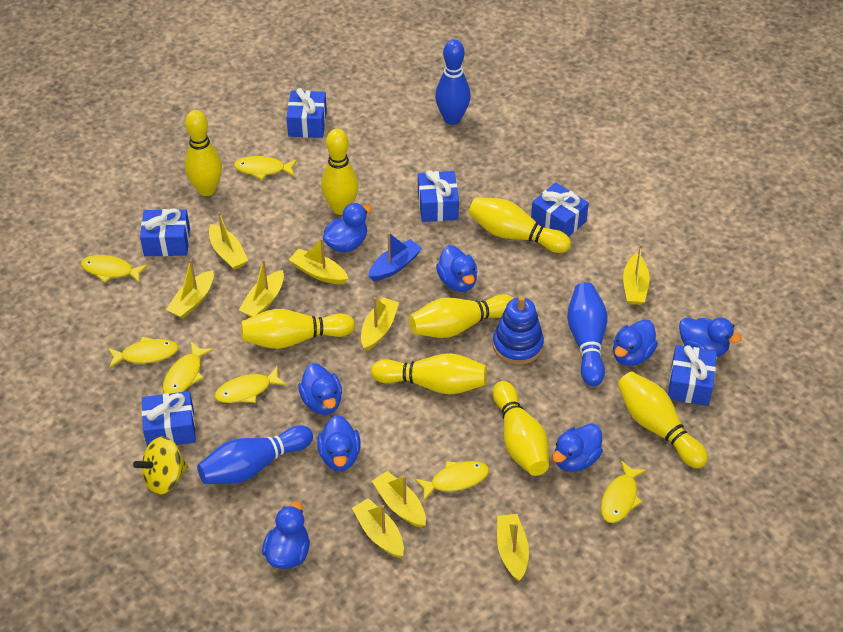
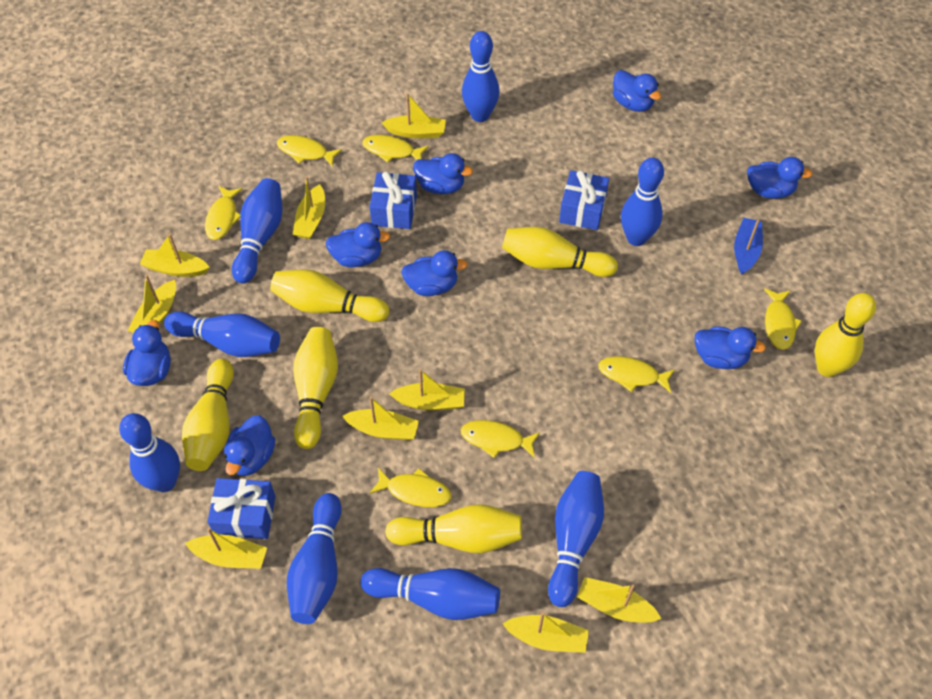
blue bowling pin: [197,425,313,484] [435,39,471,125] [567,282,607,386] = 3 -> [119,413,180,492] [164,311,280,357] [232,178,282,284] [287,493,342,624] [361,568,500,620] [462,31,500,122] [548,471,604,607] [621,157,664,246] = 8
blue gift: [140,208,190,256] [142,391,196,446] [286,88,327,138] [418,170,459,222] [531,182,589,237] [668,345,717,406] = 6 -> [207,478,276,539] [370,171,417,229] [559,170,609,230] = 3
blue stacking toy: [493,295,544,365] = 1 -> none = 0
yellow bowling pin: [185,110,222,196] [241,309,355,349] [321,129,359,215] [371,353,487,395] [409,294,514,338] [468,197,571,253] [492,381,549,476] [617,371,708,468] = 8 -> [182,359,234,471] [270,270,389,322] [293,327,338,449] [385,504,522,553] [502,227,618,277] [815,293,876,377] = 6
yellow spinning top: [133,437,189,495] = 1 -> none = 0

